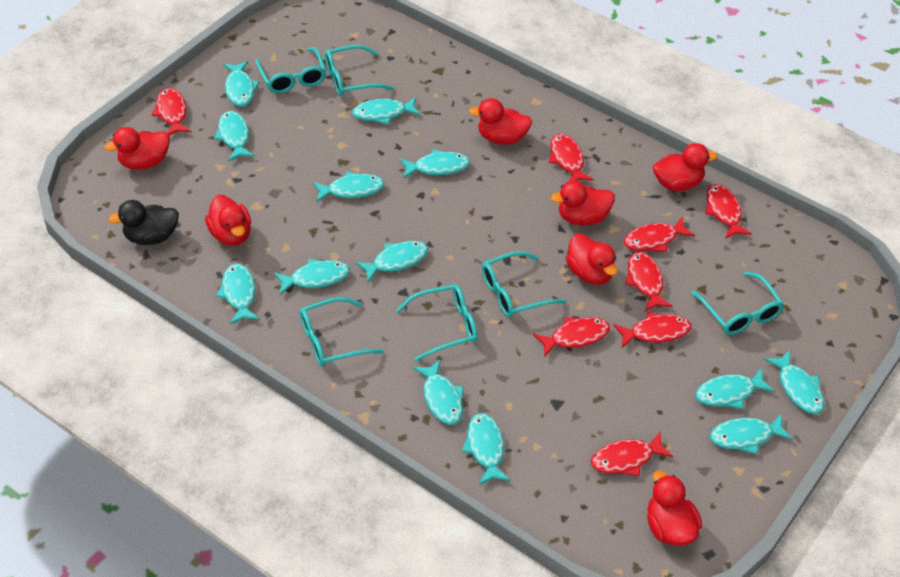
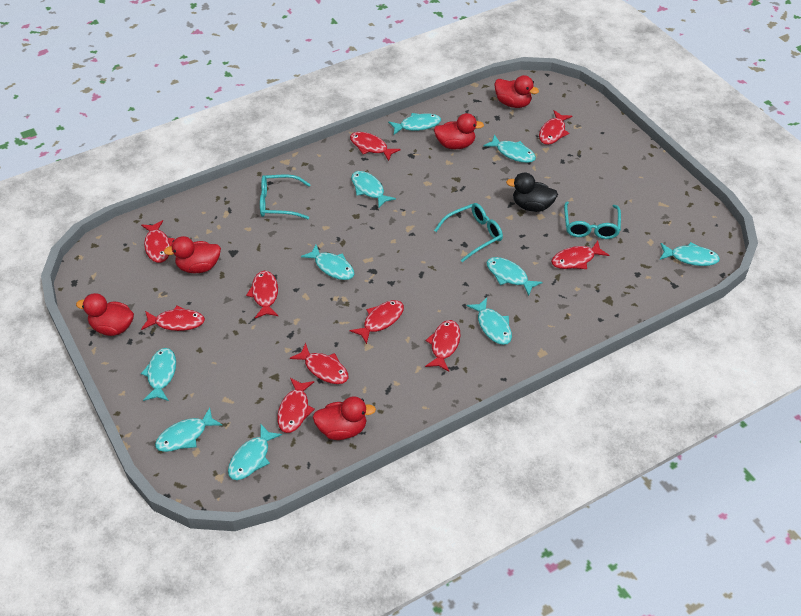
red duck: [105,127,170,170] [205,195,251,246] [469,98,532,145] [550,181,615,225] [566,233,618,285] [647,471,702,546] [653,143,717,191] = 7 -> [76,293,134,336] [164,236,221,274] [313,396,376,440] [434,113,484,149] [494,75,539,108] = 5
red fish: [151,88,191,135] [533,317,610,357] [549,134,593,181] [591,432,673,476] [614,312,691,348] [624,217,695,252] [625,252,673,311] [705,184,751,239] = 8 -> [141,220,175,263] [141,306,205,331] [246,271,278,318] [277,378,315,433] [290,343,349,384] [350,132,400,161] [350,300,404,344] [425,320,461,372] [539,110,572,145] [551,241,609,269] = 10
turquoise fish: [214,111,255,161] [216,264,259,325] [223,61,260,106] [274,259,350,295] [313,172,385,202] [352,97,420,125] [355,241,428,282] [400,149,470,178] [413,359,464,425] [462,413,510,485] [695,369,775,409] [710,414,792,454] [764,350,824,414] = 13 -> [141,348,176,401] [155,408,222,452] [228,424,282,480] [301,245,354,280] [351,171,396,208] [388,113,441,135] [467,298,512,345] [484,134,536,163] [487,257,543,296] [659,242,720,266] = 10
turquoise glasses: [255,47,326,94] [300,297,384,367] [325,45,394,96] [396,284,478,361] [482,251,566,318] [691,272,784,335] = 6 -> [260,174,311,219] [434,203,503,262] [564,202,621,239] = 3

